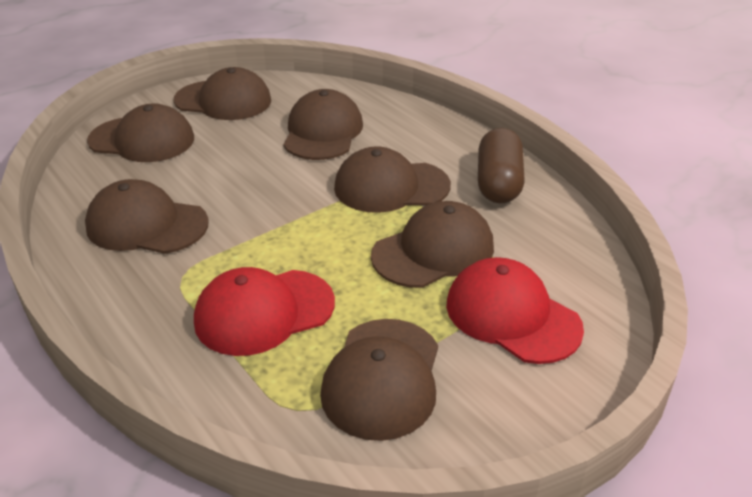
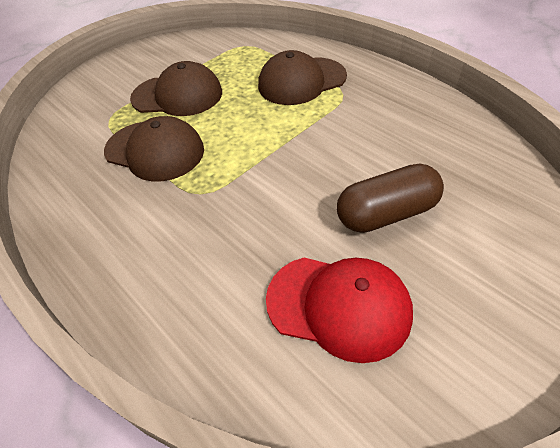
brown cap: [85,179,209,254] [87,103,194,162] [174,67,271,120] [283,89,363,160] [320,319,438,441] [334,146,451,213] [371,201,494,288] = 7 -> [104,116,204,182] [130,61,222,116] [258,50,347,105] = 3
red cap: [194,267,335,356] [446,257,584,364] = 2 -> [266,257,413,363] = 1

